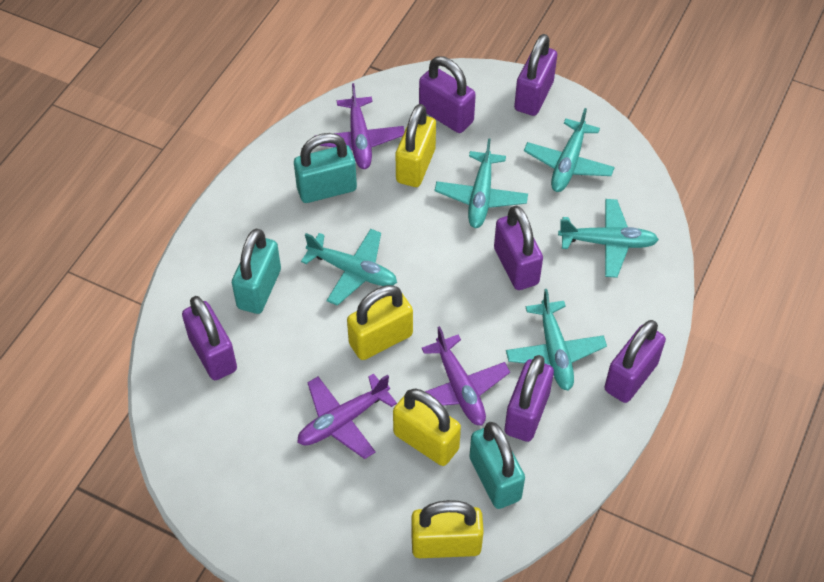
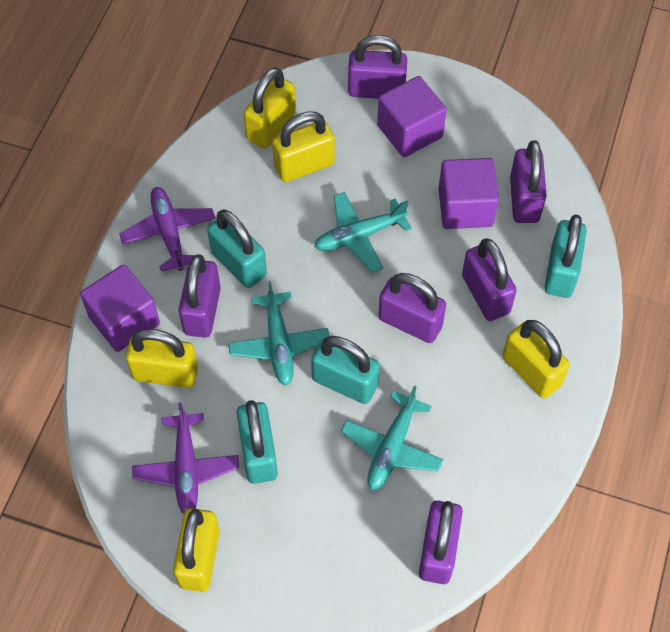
purple cube: none = 0 -> [80,264,160,352] [377,76,447,157] [438,158,499,229] = 3
purple plane: [297,373,397,459] [315,83,405,169] [421,326,510,425] = 3 -> [119,187,216,272] [132,402,239,514] = 2
turquoise padlock: [232,229,281,314] [294,133,357,203] [469,422,525,509] = 3 -> [207,210,267,288] [236,400,278,484] [311,336,380,404] [544,215,587,298] = 4
turquoise plane: [301,229,397,306] [435,138,528,228] [506,289,607,391] [524,108,615,192] [558,199,659,278] = 5 -> [228,281,329,386] [314,192,412,273] [341,386,443,490] = 3
yellow padlock: [347,285,413,360] [393,388,461,466] [396,104,436,187] [411,500,484,558] = 4 -> [126,329,198,388] [173,508,220,592] [243,67,296,149] [272,111,335,182] [502,320,570,398] = 5

